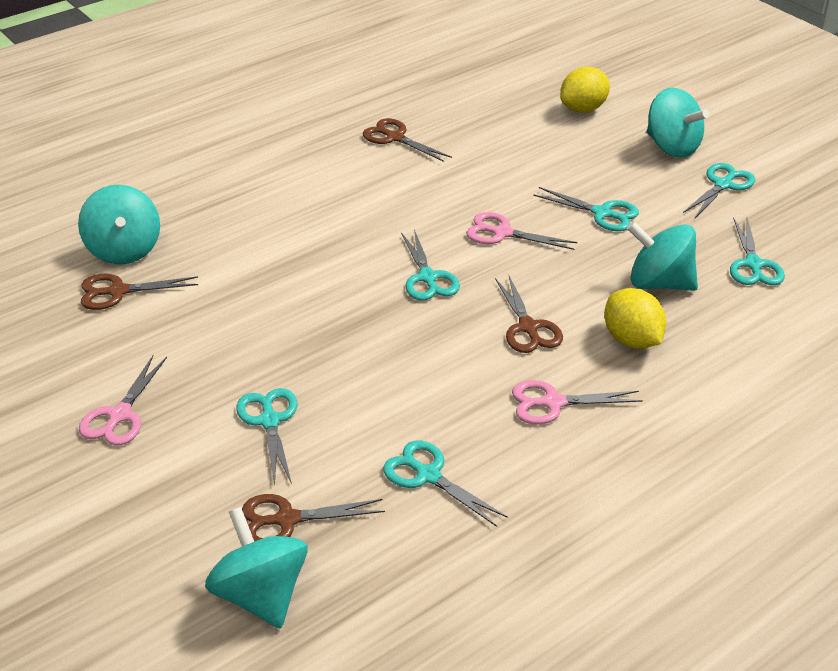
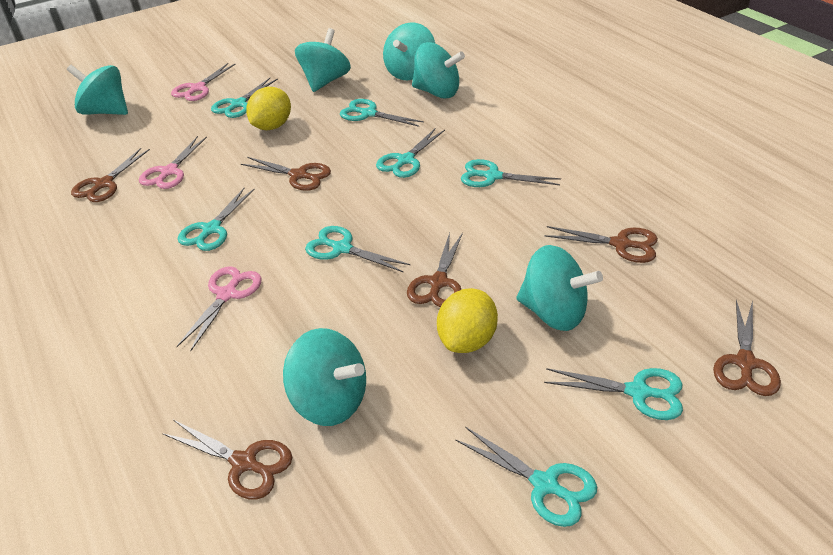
brown scissors: [81,274,198,310] [242,494,385,542] [363,118,452,162] [495,274,563,353] = 4 -> [71,148,150,202] [162,420,292,500] [241,157,331,191] [407,233,463,307] [544,226,658,263] [713,300,781,396] = 6
turquoise scissors: [236,388,297,485] [383,440,508,527] [401,229,460,301] [533,187,639,231] [683,163,755,218] [730,217,785,285] = 6 -> [178,188,255,251] [211,78,278,118] [305,226,410,273] [340,99,424,127] [376,128,445,178] [455,427,597,527] [461,159,561,187] [544,368,683,420] = 8
turquoise spinning top: [78,185,160,265] [205,507,308,629] [627,222,698,291] [647,88,709,158] = 4 -> [67,65,128,115] [283,328,366,426] [295,28,351,92] [383,22,435,80] [412,42,465,99] [516,245,603,331] = 6

